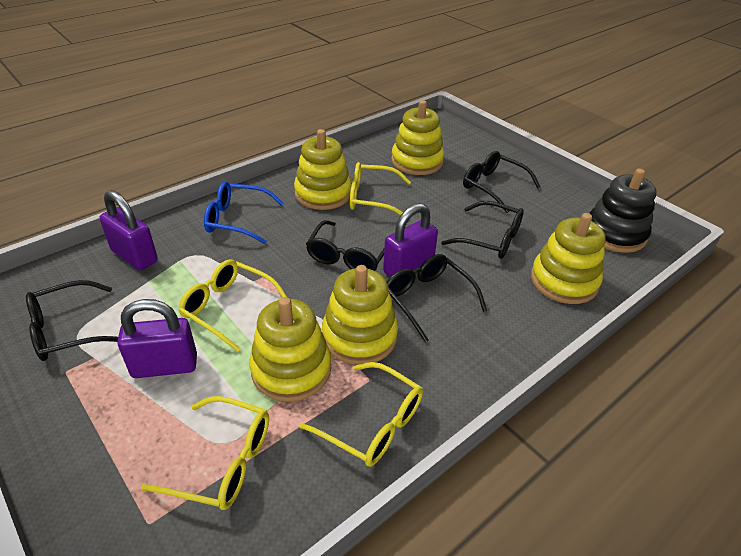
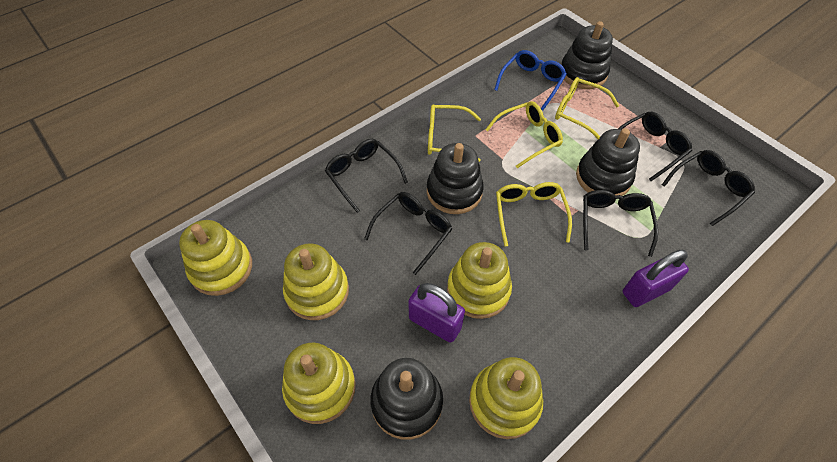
black stacking toy: [589,168,657,253] = 1 -> [370,358,443,440] [427,143,484,214] [561,21,613,89] [576,128,640,196] = 4
purple padlock: [99,190,158,270] [117,299,197,378] [383,203,438,277] = 3 -> [408,283,465,343] [623,250,689,307] = 2

